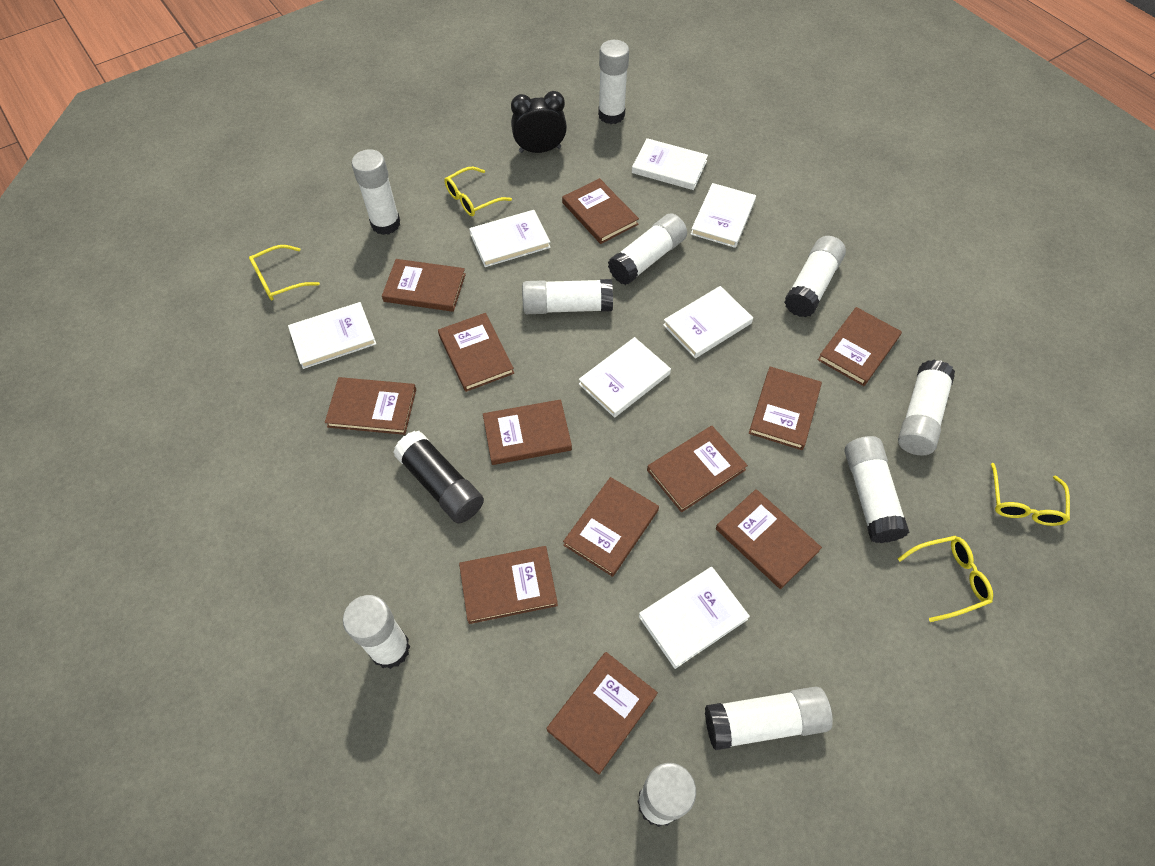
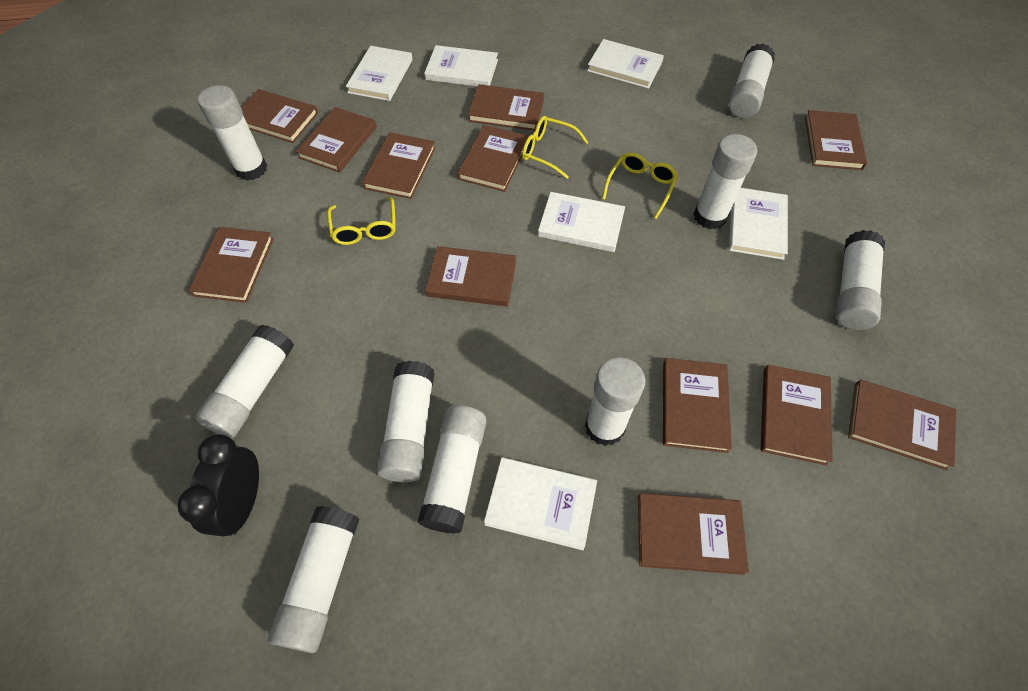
black glue stick: [393,431,484,523] = 1 -> none = 0
white book: [288,302,376,369] [469,210,551,267] [579,337,671,418] [632,138,708,190] [639,567,750,669] [663,286,753,358] [691,183,756,248] = 7 -> [346,46,413,101] [425,45,498,87] [484,457,597,550] [538,192,625,252] [587,39,664,89] [729,188,788,260] = 6
white glue stick: [343,595,410,669] [352,149,400,235] [522,279,613,314] [598,40,629,124] [608,213,687,285] [637,763,696,827] [705,686,833,750] [784,236,846,317] [845,436,910,543] [898,360,955,455] = 10 -> [195,325,294,438] [198,85,267,180] [268,506,359,653] [377,361,434,482] [417,405,487,534] [585,357,646,446] [693,134,757,229] [729,44,775,118] [836,230,885,330] = 9
yellow glasses: [249,245,320,300] [444,167,512,216] [898,536,993,622] [991,463,1070,526] = 4 -> [327,197,396,245] [522,116,588,179] [602,152,678,219] = 3

